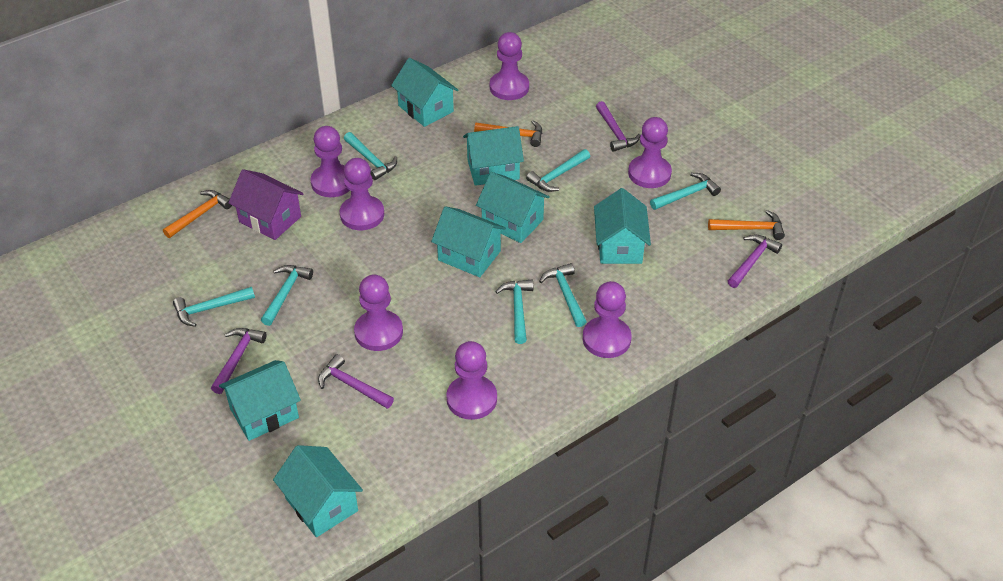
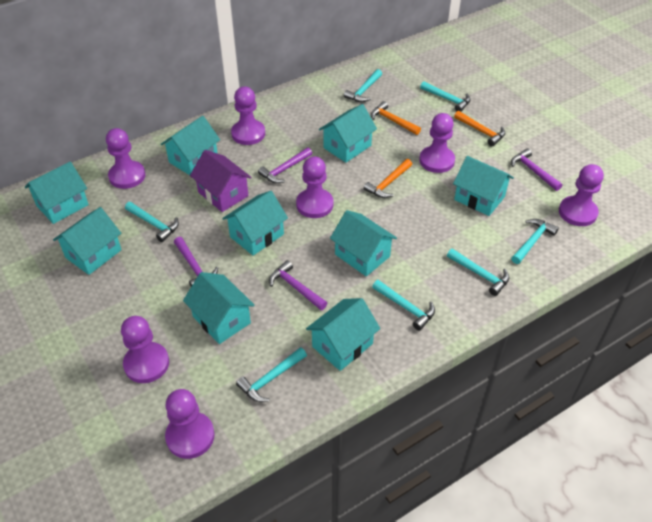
turquoise house: [219,360,301,441] [273,445,363,537] [391,58,458,127] [431,206,506,277] [463,126,524,186] [476,172,550,243] [594,188,651,264] = 7 -> [25,162,89,224] [53,207,122,275] [160,116,220,175] [183,272,255,344] [222,191,288,256] [306,298,380,371] [319,104,377,163] [330,210,397,276] [453,156,514,216] = 9

